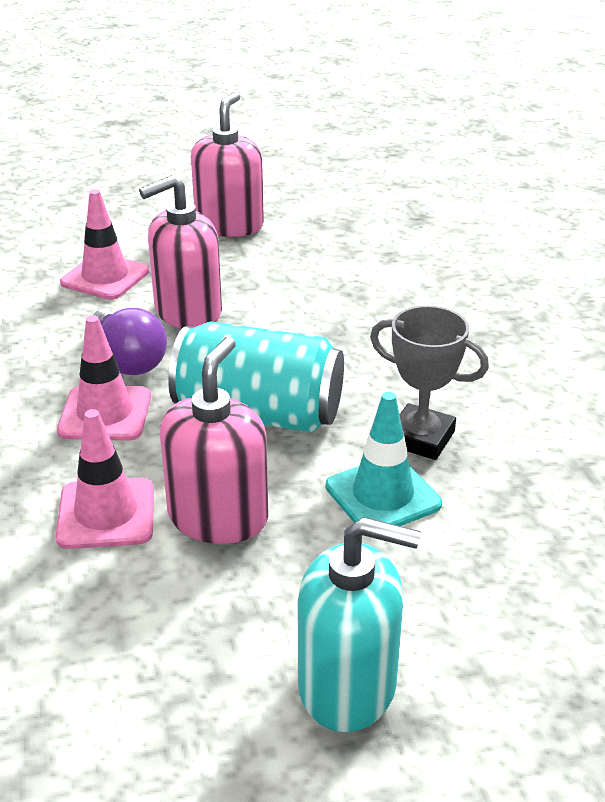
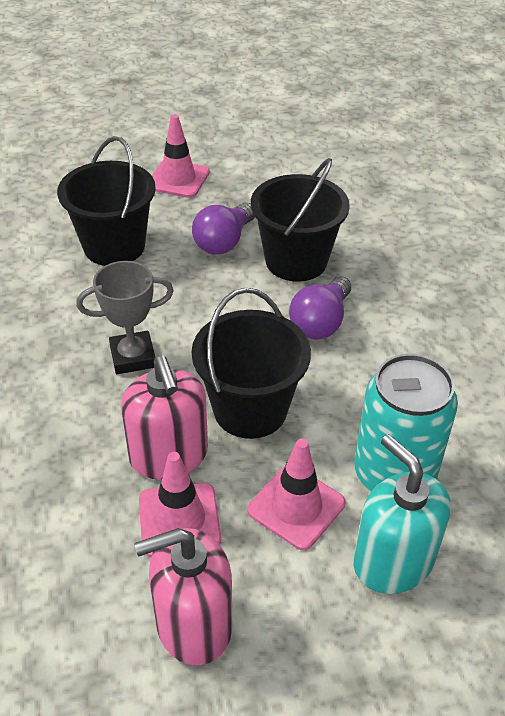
black bucket: none = 0 -> [57,136,156,266] [192,288,311,439] [251,158,350,282] = 3
pink soap dispenser: [139,175,222,328] [160,337,269,544] [191,92,264,237] = 3 -> [121,356,208,480] [134,528,232,666] = 2
purple light bulb: [93,308,167,375] = 1 -> [192,202,255,255] [289,276,351,340] = 2
turquoise traffic cone: [326,392,442,526] = 1 -> none = 0

